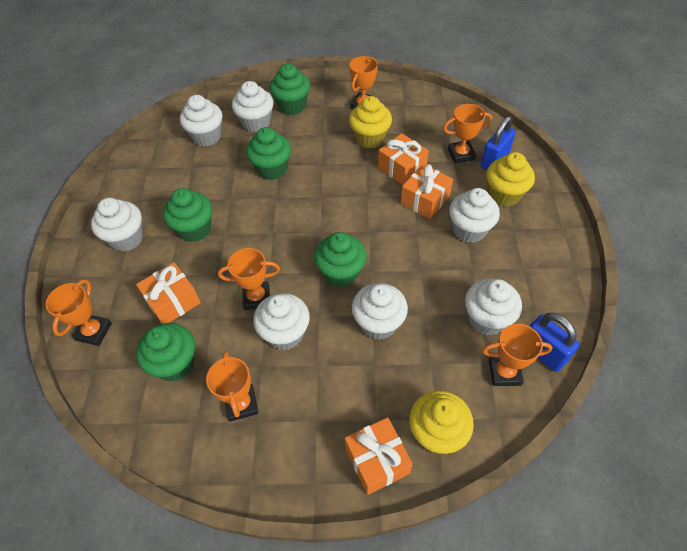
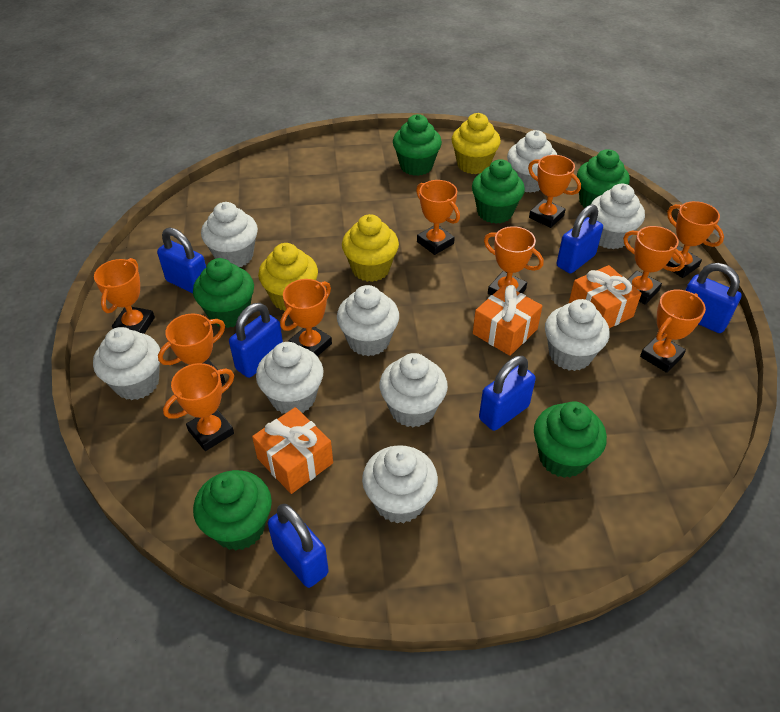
blue padlock: [480,116,516,170] [529,313,580,372] = 2 -> [157,228,206,294] [229,303,283,378] [268,504,329,588] [479,356,536,431] [557,205,603,273] [685,263,742,333] = 6
green cupcake: [136,323,195,381] [163,188,212,242] [246,127,291,180] [270,64,310,115] [314,232,367,287] = 5 -> [193,258,254,328] [193,470,272,551] [393,114,442,176] [472,159,525,224] [534,401,607,478] [577,149,630,208] = 6
orange gift: [136,262,201,324] [345,417,413,495] [378,133,429,185] [401,164,453,219] = 4 -> [252,407,333,494] [473,285,542,356] [569,265,642,328] = 3
orange trophy: [46,279,112,346] [206,351,258,422] [218,248,280,310] [349,56,378,109] [443,104,492,164] [482,324,553,386] = 6 -> [94,258,155,334] [158,313,225,384] [163,363,234,451] [280,279,332,357] [416,180,460,255] [484,226,544,295] [528,155,581,228] [623,226,685,305] [640,290,706,373] [667,201,724,278] = 10
white cupcake: [91,198,143,252] [180,95,223,146] [232,81,274,133] [253,293,310,350] [352,283,408,340] [449,188,500,243] [465,279,522,335] = 7 -> [93,327,160,400] [201,202,258,267] [256,342,323,413] [337,285,399,356] [362,445,438,524] [380,353,448,427] [507,130,557,193] [545,299,610,371] [591,184,645,249] = 9

